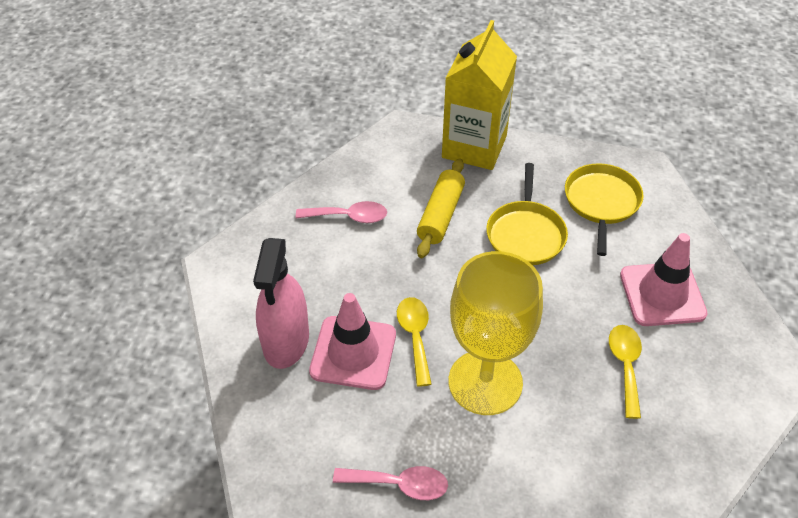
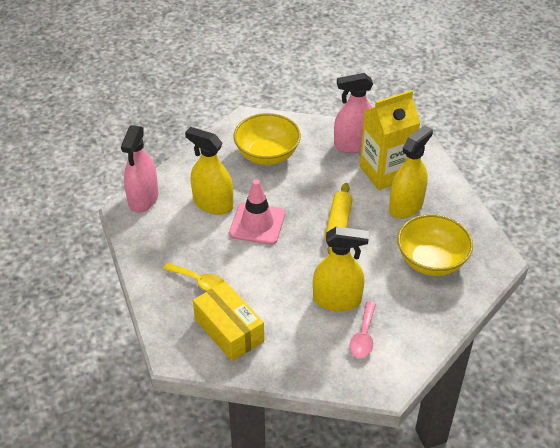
pink spoon: [296,201,387,223] [333,466,448,500] = 2 -> [350,302,376,358] = 1
pink spray bottle: [253,238,309,369] = 1 -> [121,125,159,213] [334,73,373,153] = 2
pink traffic cone: [309,293,396,390] [620,233,708,326] = 2 -> [229,179,285,245] = 1
yellow bowl: none = 0 -> [234,113,301,165] [397,214,473,276] = 2
yellow box: none = 0 -> [193,281,264,361] = 1
yellow goblet: [448,251,543,415] = 1 -> none = 0
yellow pan: [486,163,568,265] [565,163,644,256] = 2 -> none = 0
yellow spoon: [397,297,432,387] [609,325,642,419] = 2 -> [163,263,225,291] = 1
yellow spray bottle: none = 0 -> [185,127,233,215] [313,227,369,311] [389,125,433,219] = 3

